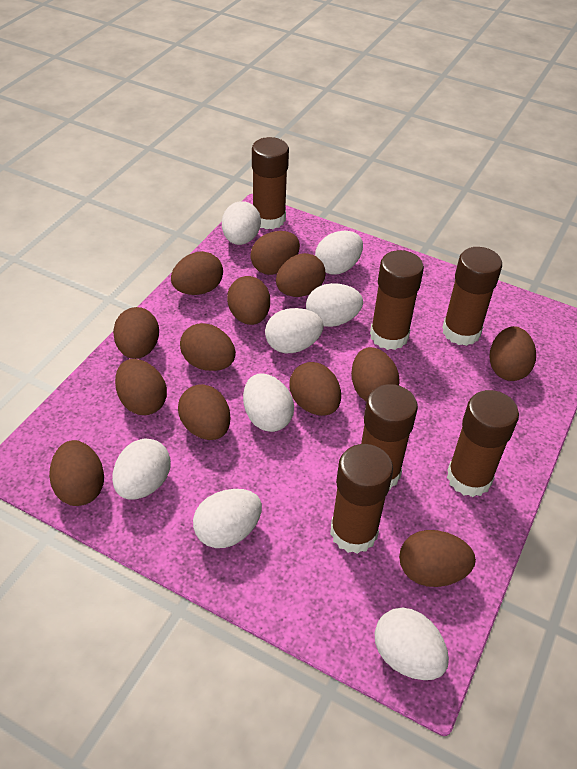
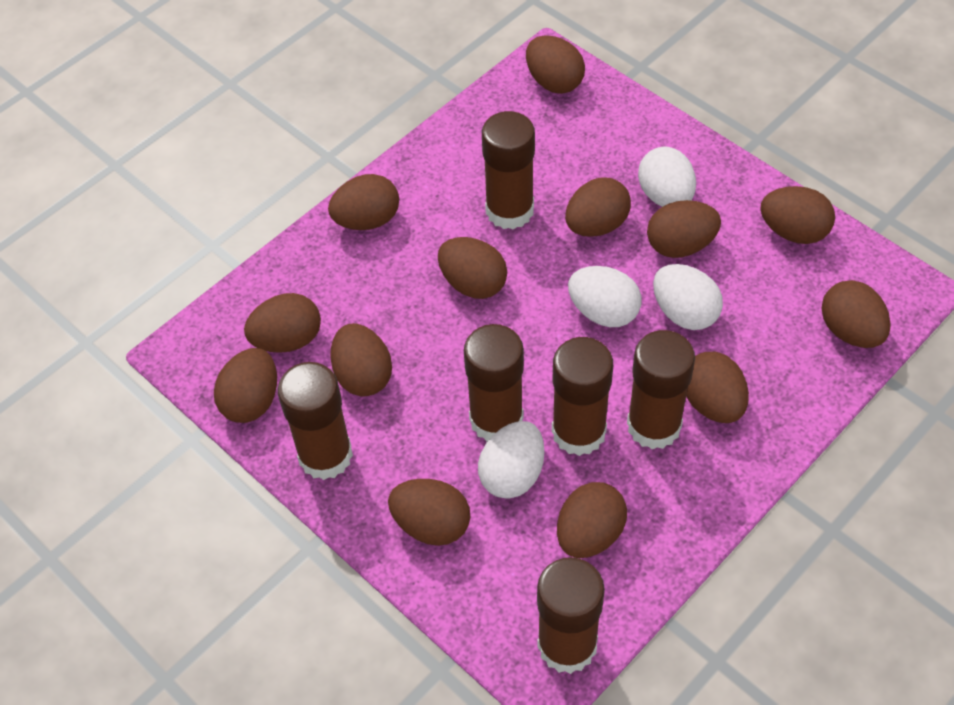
white egg: [112,439,171,499] [193,489,262,548] [222,201,261,245] [243,373,294,432] [265,308,324,353] [306,283,363,327] [315,231,363,275] [375,607,449,680] = 8 -> [478,421,545,499] [568,266,641,327] [638,146,696,207] [653,264,723,330] = 4

